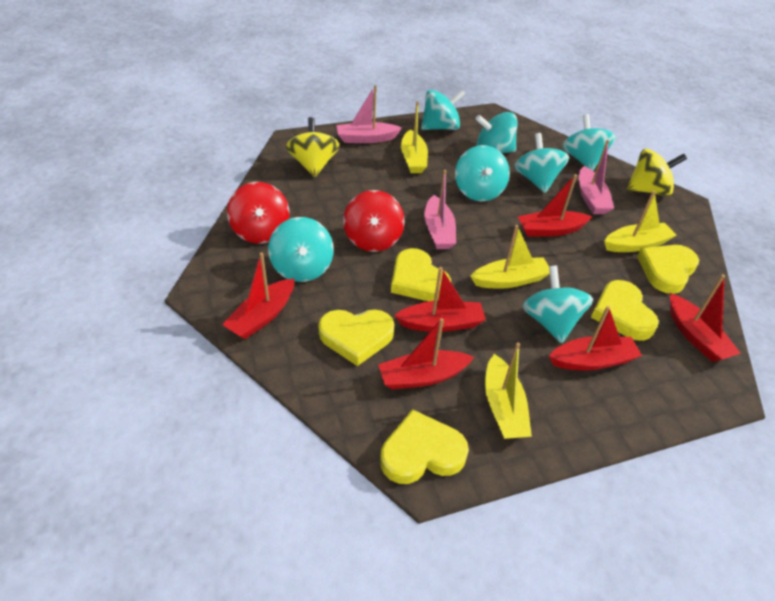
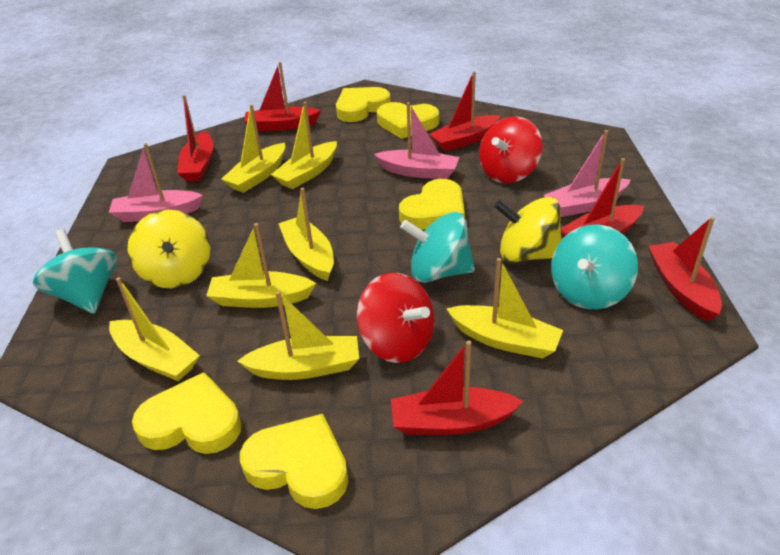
turquoise spinning top: [268,217,334,282] [421,90,465,130] [455,145,510,202] [476,112,518,153] [514,133,569,193] [522,265,593,343] [562,114,616,171] = 7 -> [33,229,117,314] [400,212,475,283] [551,225,638,309] = 3
yellow boat: [401,101,428,173] [470,225,550,289] [485,343,532,439] [604,191,676,252] = 4 -> [109,277,200,381] [206,223,316,308] [221,104,285,193] [238,291,359,380] [271,102,337,189] [278,188,334,281] [447,258,563,359] = 7

